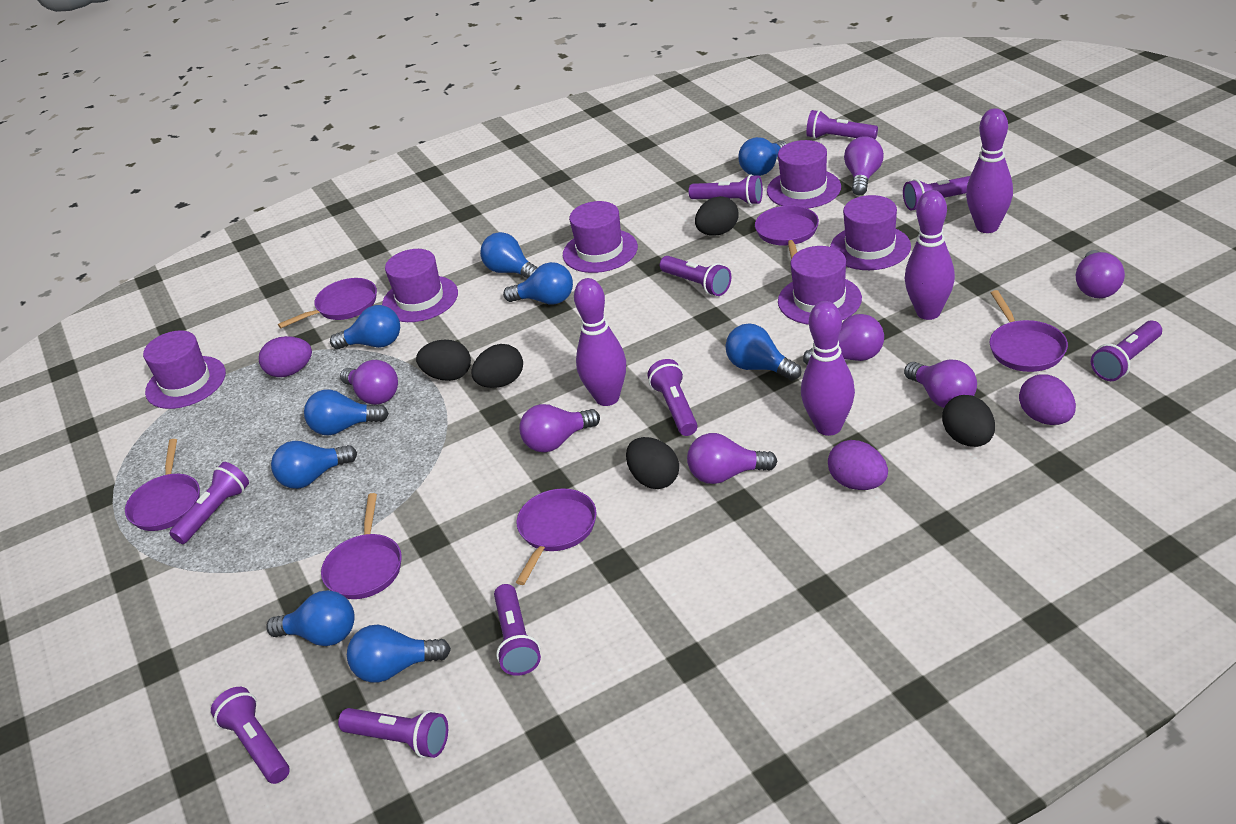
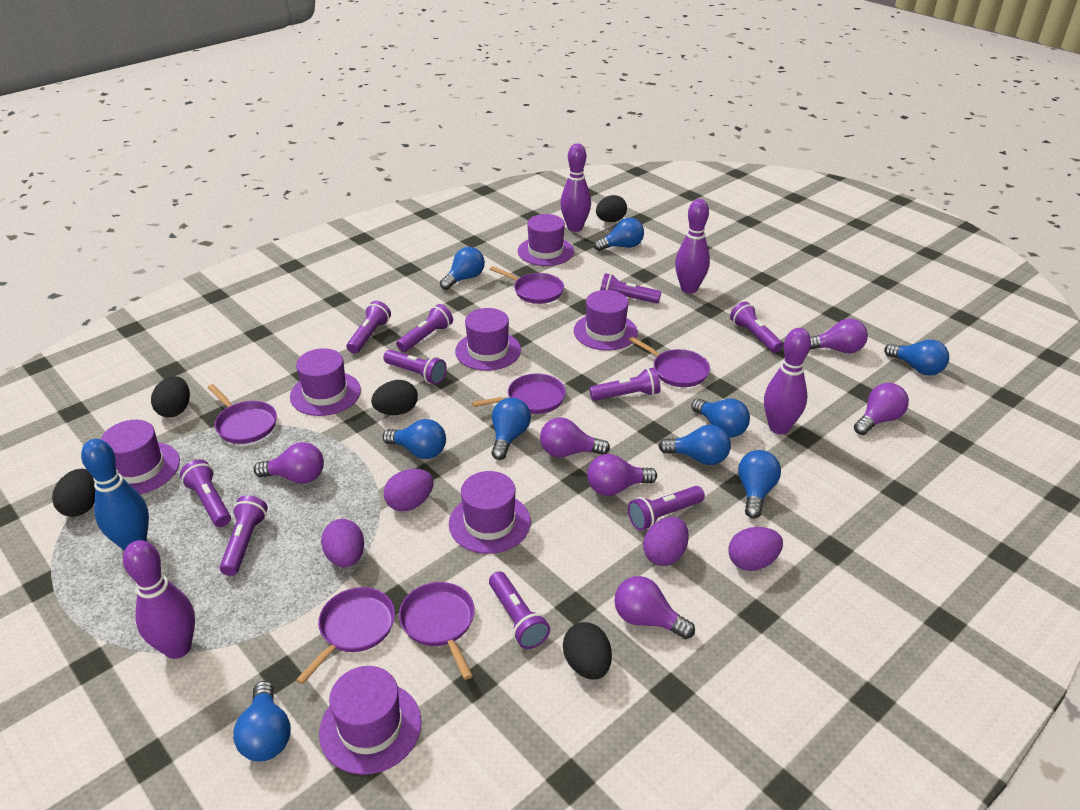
blue bowling pin: none = 0 -> [81,439,149,551] = 1
purple egg: [259,336,312,377] [828,440,888,490] [1019,374,1076,425] = 3 -> [321,519,364,567] [384,469,434,511] [643,517,689,566] [728,527,783,571] = 4
purple hat: [143,331,226,409] [382,249,458,322] [563,201,638,273] [767,140,841,208] [778,246,862,325] [830,195,911,270] = 6 -> [101,420,180,494] [290,348,361,416] [319,666,421,775] [449,471,531,554] [455,308,521,371] [518,214,574,266] [574,290,638,351] = 7
purple light bulb: [340,360,398,405] [520,404,600,452] [687,433,777,484] [803,314,884,365] [844,136,884,196] [904,360,977,408] [1076,250,1125,298] = 7 -> [254,442,324,484] [540,417,610,457] [587,454,657,496] [614,576,695,639] [810,318,868,353] [854,383,909,435] = 6

